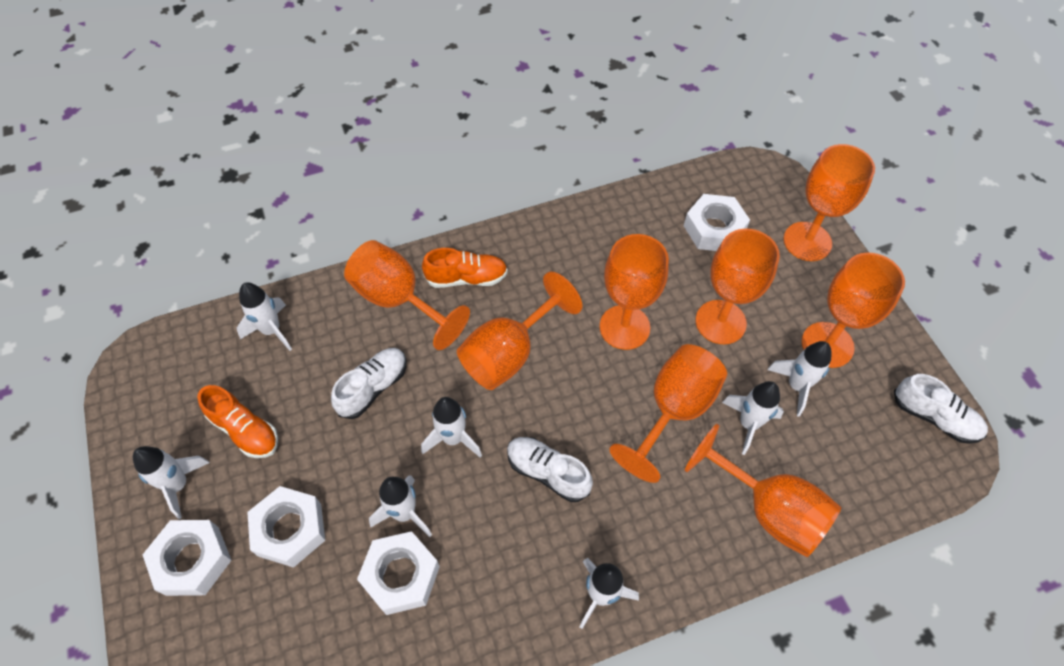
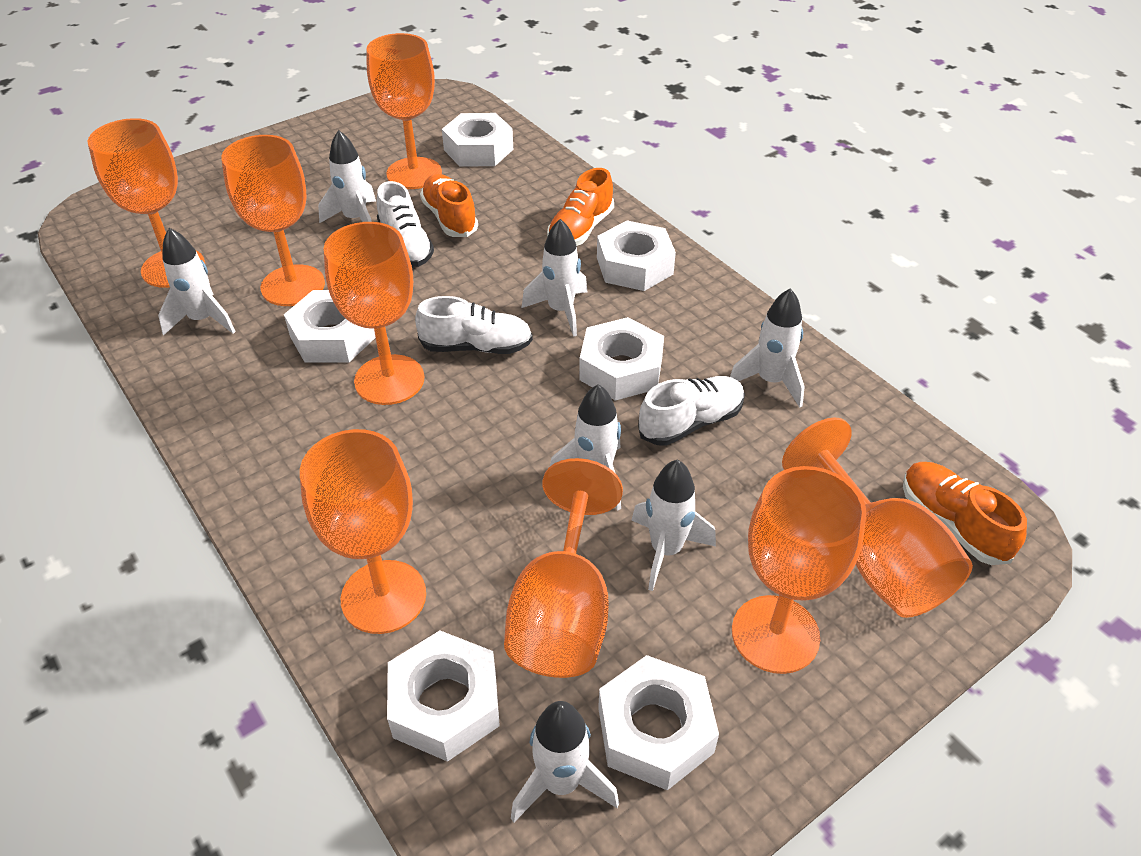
orange shoe: [197,385,278,458] [422,248,508,288] = 2 -> [420,174,478,237] [547,168,614,246] [903,462,1027,565] = 3
white nut: [143,520,231,596] [247,486,325,568] [357,531,440,615] [684,194,750,251] = 4 -> [284,290,376,363] [387,631,500,762] [442,113,513,167] [579,317,664,401] [597,220,676,291] [598,655,719,790] = 6

